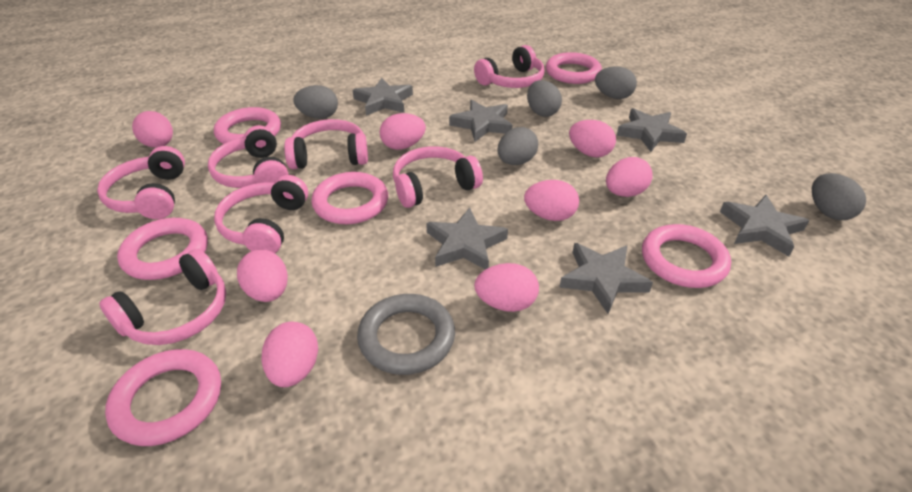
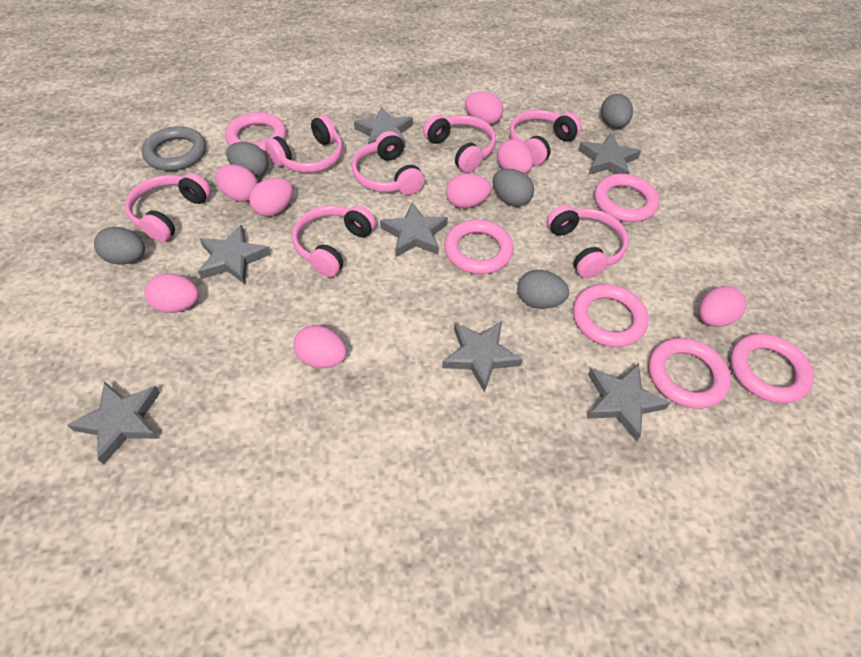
grey star: [353,78,413,116] [426,208,508,270] [449,100,513,142] [559,243,653,314] [616,108,687,152] [720,195,809,256] = 6 -> [68,382,160,465] [198,225,271,284] [354,107,413,148] [380,202,448,257] [442,322,523,392] [578,133,641,175] [587,363,670,442] = 7

